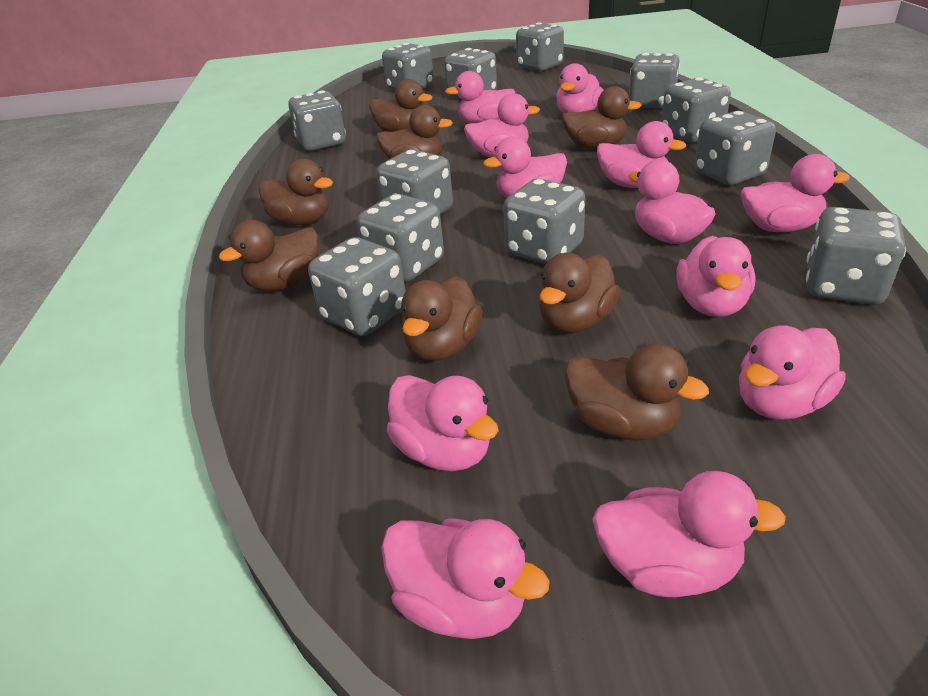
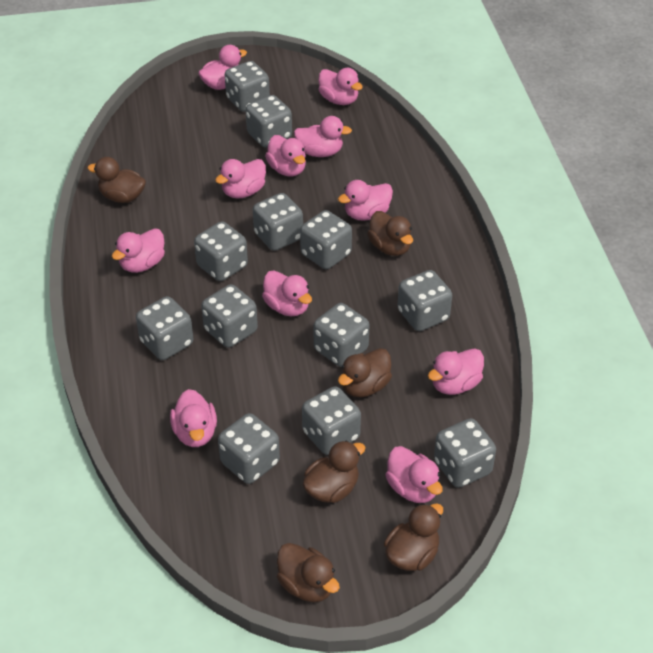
brown duck: [219,220,319,291] [259,159,333,225] [369,79,432,132] [376,105,453,159] [401,276,483,361] [539,253,620,333] [561,86,642,149] [564,343,709,441] = 8 -> [87,157,146,203] [277,543,340,602] [303,440,366,503] [338,348,392,397] [367,211,413,256] [384,503,443,571] = 6
pink duck: [381,518,550,639] [387,375,499,471] [445,71,515,123] [464,93,540,157] [483,136,567,198] [556,63,604,113] [592,471,786,597] [597,121,686,188] [628,160,716,244] [677,236,756,317] [739,325,846,420] [741,154,850,232] = 12 -> [112,228,165,273] [170,389,217,447] [198,45,247,90] [215,159,266,199] [262,271,312,316] [265,135,306,177] [294,116,352,157] [318,68,363,105] [338,180,393,221] [386,446,443,503] [428,348,484,395] = 11

